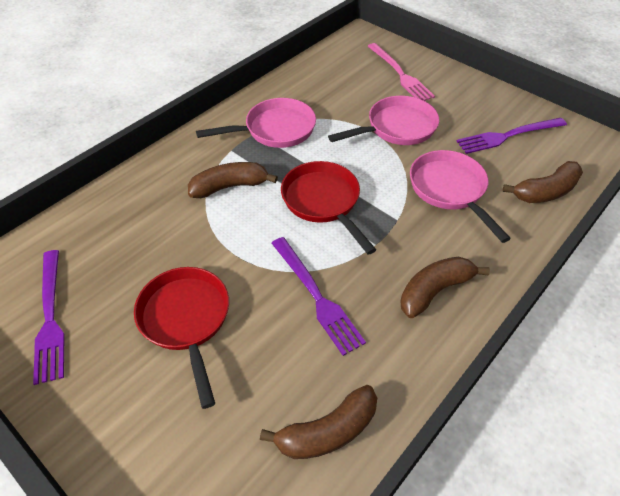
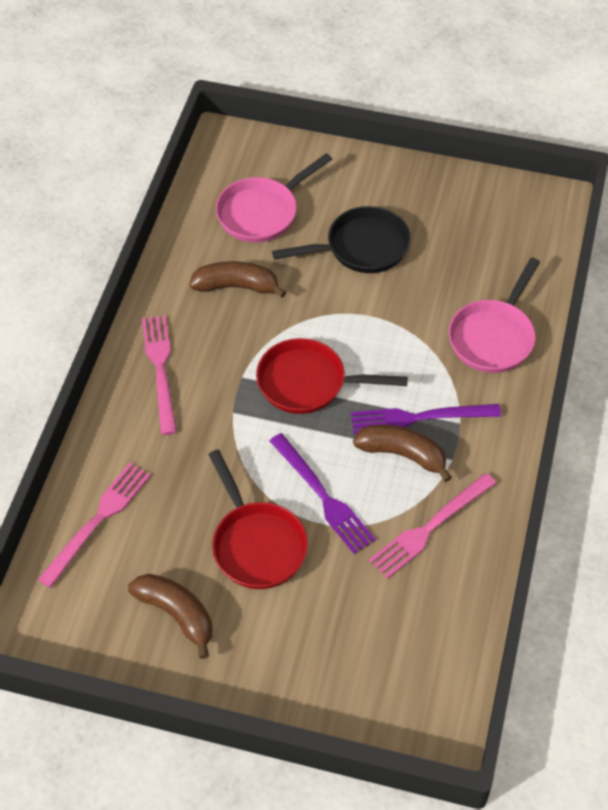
black pan: none = 0 -> [272,206,411,273] = 1
brown banana: [188,162,278,198] [260,385,377,459] [400,257,490,318] [503,161,583,203] = 4 -> [128,574,213,659] [189,261,286,298] [353,424,452,482] = 3
pink fork: [368,43,435,101] = 1 -> [38,463,151,588] [142,315,177,435] [369,473,496,579] = 3
pink pan: [196,98,316,148] [328,96,439,145] [410,150,511,243] = 3 -> [216,153,332,243] [449,257,540,373] = 2
purple fork: [33,250,64,385] [272,237,366,356] [457,118,567,154] = 3 -> [270,433,376,554] [351,404,501,434] = 2

